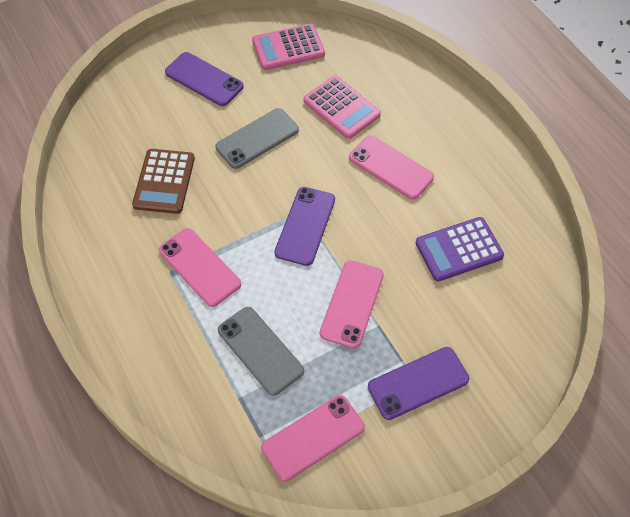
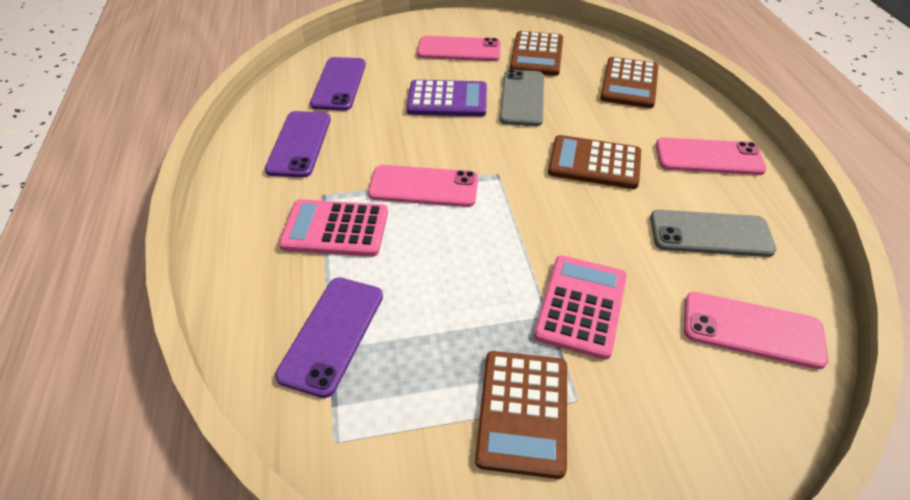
brown calculator: [132,149,195,214] = 1 -> [475,351,567,479] [510,31,563,76] [548,135,641,189] [600,57,658,108] = 4

